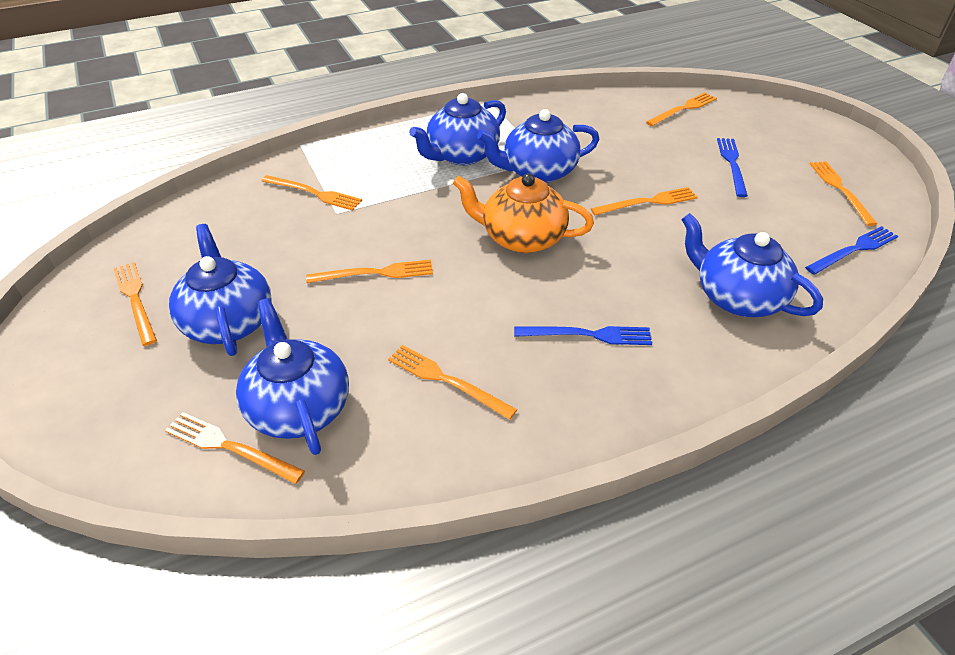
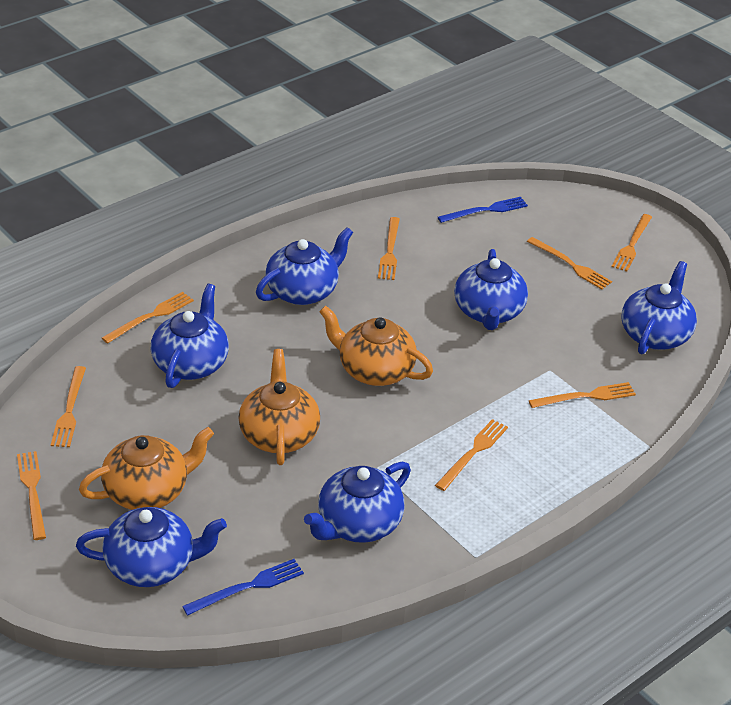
blue fork: [514,326,652,345] [717,138,748,197] [805,226,898,274] = 3 -> [182,559,304,615] [438,197,528,223] = 2
blue teapot: [169,224,272,356] [236,298,349,455] [409,93,506,165] [477,109,599,183] [681,213,823,317] = 5 -> [76,507,227,587] [151,284,229,388] [256,227,353,305] [304,462,411,543] [454,249,528,330] [622,261,697,354] = 6
orange teapot: [453,173,594,253] = 1 -> [79,427,214,510] [238,349,320,465] [319,306,433,386] = 3

